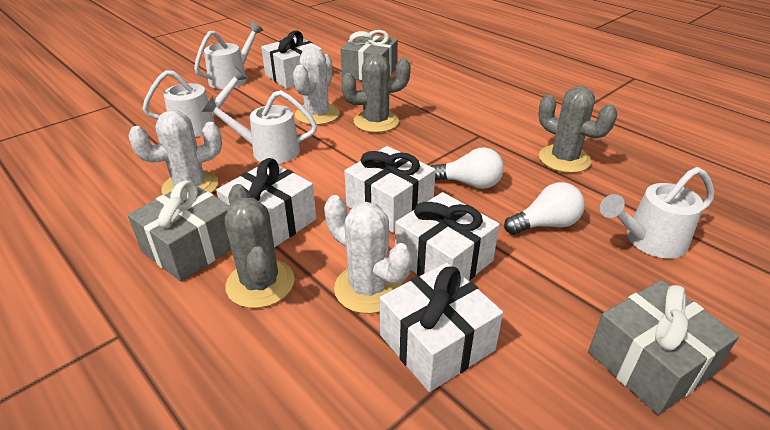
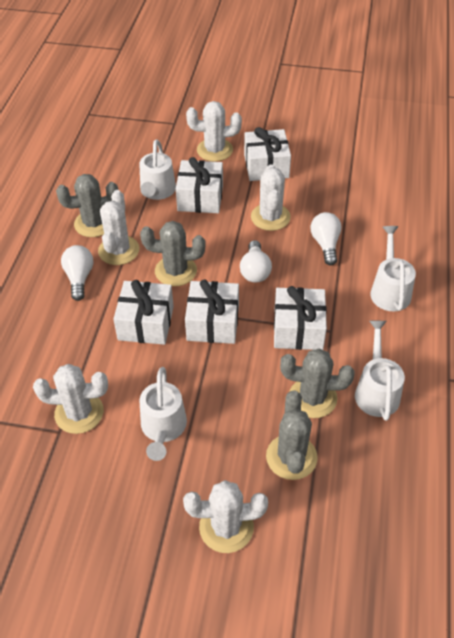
grey cactus: [225,184,295,308] [341,54,411,133] [538,86,618,173] = 3 -> [56,174,118,237] [140,221,206,286] [266,390,318,480] [280,348,355,418] = 4
grey gift: [128,180,231,282] [340,30,398,80] [588,280,739,415] = 3 -> none = 0
white cactus: [128,110,222,195] [293,48,340,125] [324,195,412,314] = 3 -> [33,364,108,434] [98,190,139,265] [183,480,268,553] [186,101,242,162] [251,164,291,231] = 5
white light bulb: [431,147,504,189] [504,182,585,235] = 2 -> [61,245,93,301] [240,240,272,283] [310,212,342,265] = 3

